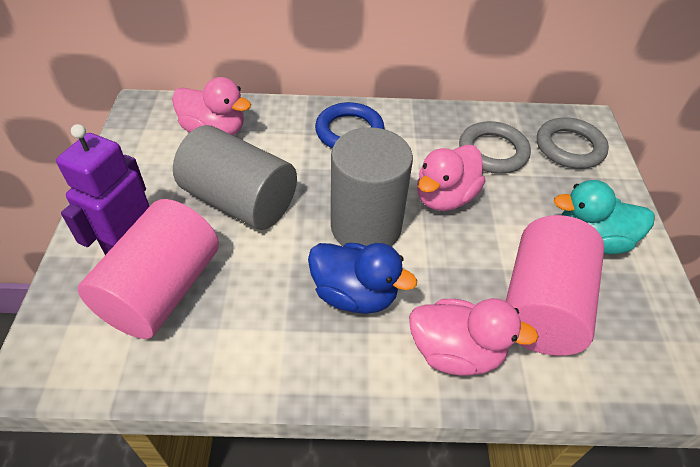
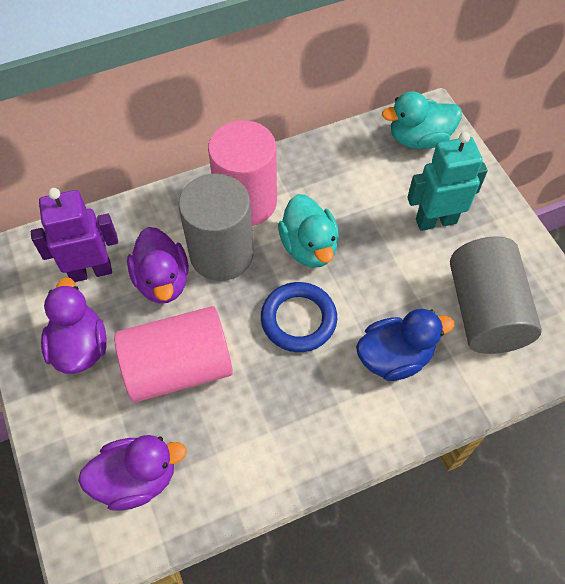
grey ring: [459,121,531,174] [537,117,609,169] = 2 -> none = 0
pink duck: [172,77,251,135] [409,298,539,376] [417,145,485,211] = 3 -> none = 0
purple duck: none = 0 -> [41,277,107,374] [78,435,187,511] [127,227,189,304] = 3
turquoise duck: [554,180,655,254] = 1 -> [278,194,339,268] [382,91,462,149] = 2
turquoise robot: none = 0 -> [407,132,488,231] = 1

